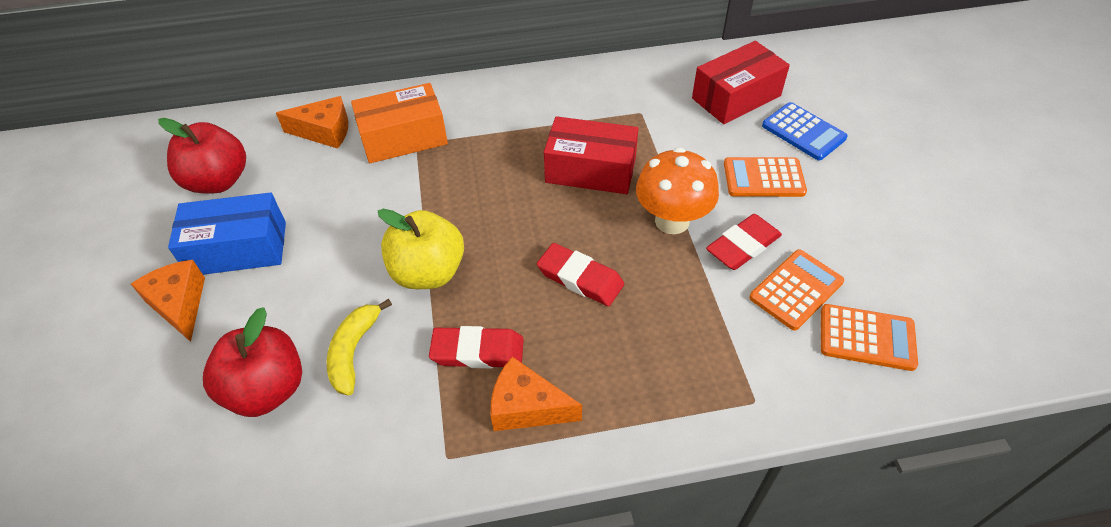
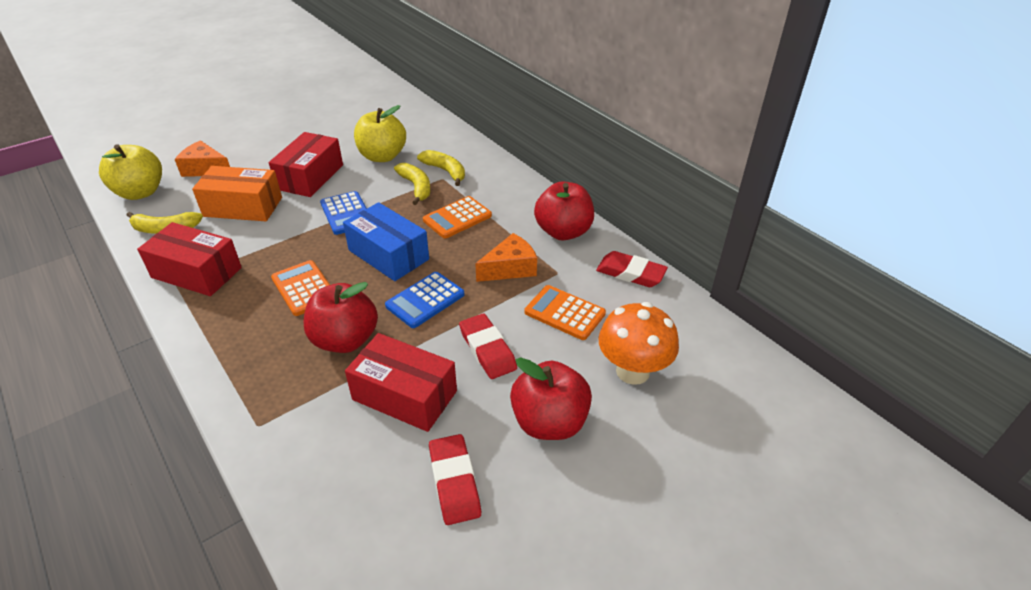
blue calculator: [762,102,848,160] = 1 -> [320,191,367,235] [385,272,464,328] = 2
orange cheese: [131,260,205,342] [276,96,348,149] [490,357,582,431] = 3 -> [175,140,230,177] [475,233,537,282] = 2
red apple: [158,118,246,194] [203,307,302,417] = 2 -> [303,282,378,353] [510,357,592,440] [534,181,594,240] = 3
red box: [544,116,638,194] [692,41,790,124] = 2 -> [137,222,242,296] [269,132,343,197] [345,333,457,432] = 3
yellow apple: [378,209,464,289] = 1 -> [99,144,162,200] [354,105,406,162] = 2
yellow banana: [326,299,392,396] = 1 -> [127,212,203,234] [394,163,430,205] [417,150,465,186] = 3

